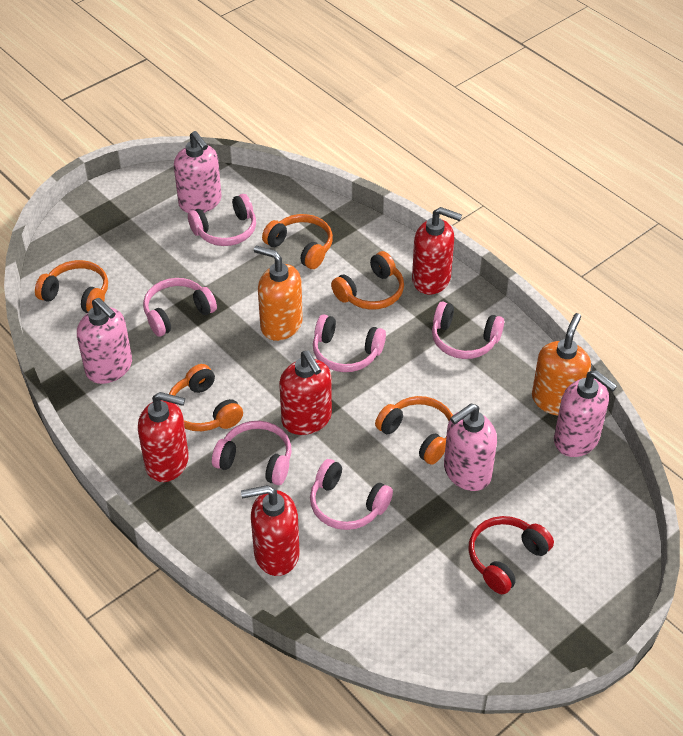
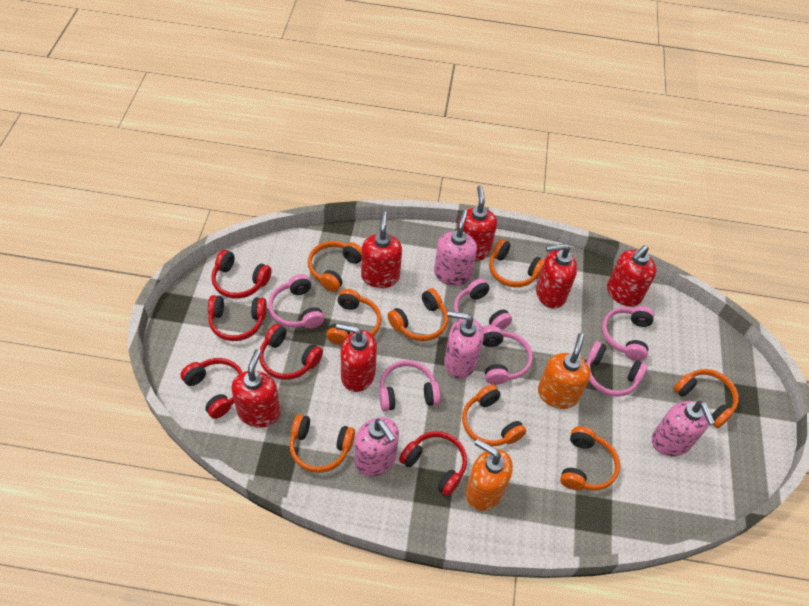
orange headphones: [35,260,108,313] [169,364,243,431] [262,214,333,269] [331,251,404,310] [375,396,453,465] = 5 -> [290,414,355,473] [308,241,362,292] [326,289,382,345] [387,288,448,341] [462,384,526,446] [489,239,545,287] [560,426,620,491] [674,369,739,428] = 8
red headphones: [468,516,554,594] = 1 -> [180,358,243,419] [208,295,267,341] [211,250,272,299] [259,324,323,380] [399,431,467,496] = 5
red soap dispenser: [138,392,189,482] [241,485,300,576] [279,351,332,435] [412,207,462,295] = 4 -> [231,349,281,428] [336,323,377,392] [361,211,402,288] [457,186,497,261] [536,244,577,308] [607,245,656,307] = 6

